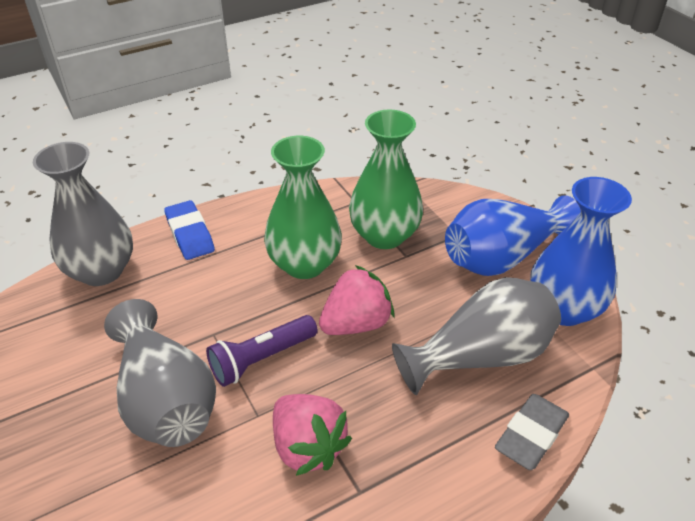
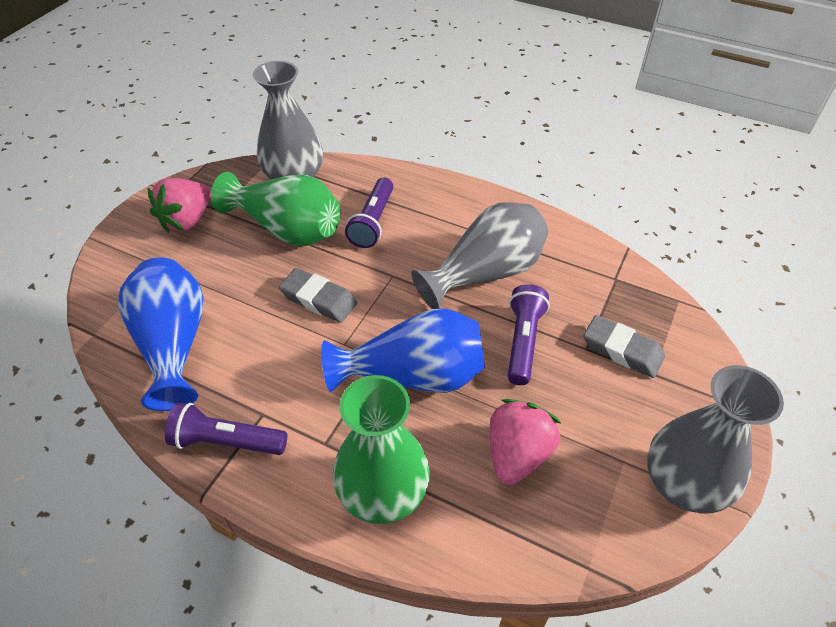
blue eraser: [164,200,215,260] = 1 -> none = 0
grey eraser: [495,394,569,470] = 1 -> [279,268,357,323] [583,315,665,378] = 2
purple flashlight: [206,315,318,387] = 1 -> [165,403,287,455] [345,177,394,248] [508,284,550,385] = 3

